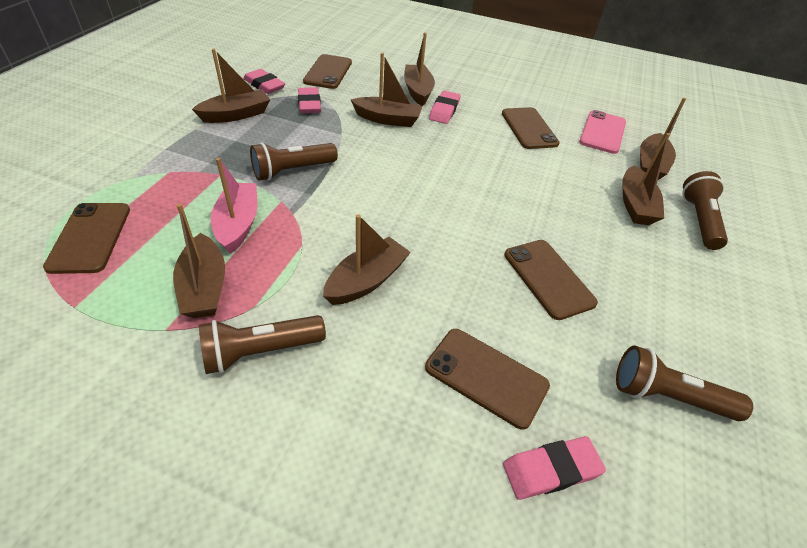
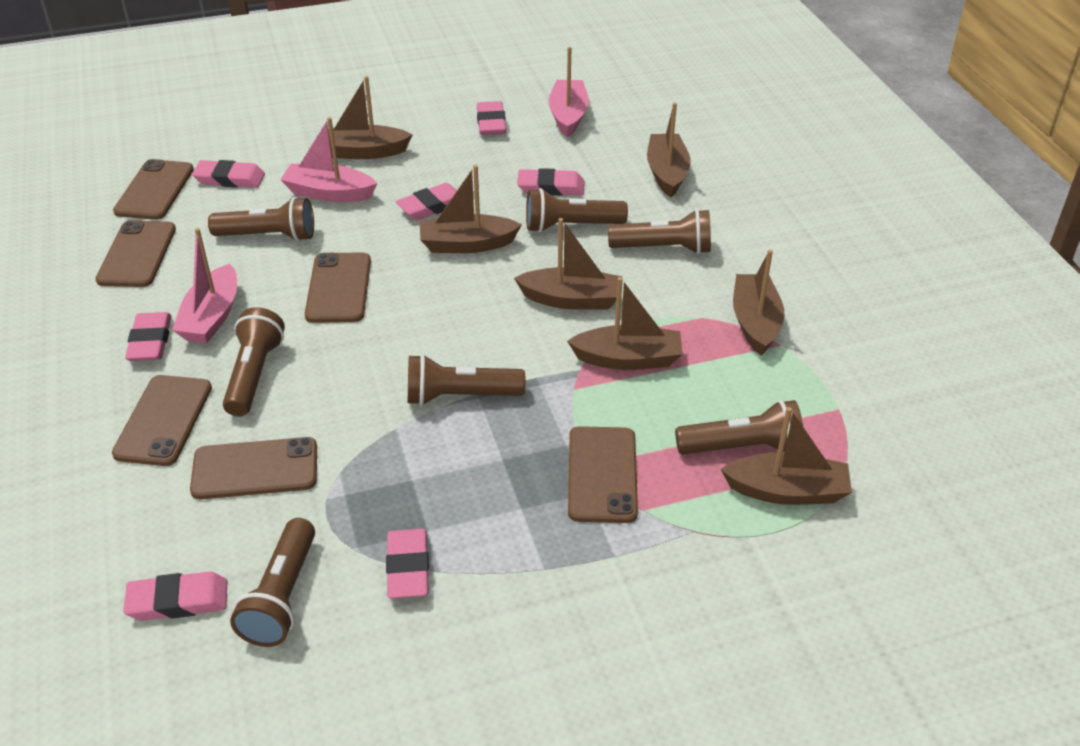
brown flashlight: [199,315,326,374] [250,143,338,181] [616,345,753,421] [682,171,728,250] = 4 -> [208,197,314,241] [223,307,285,416] [230,518,315,647] [408,354,525,406] [526,188,628,233] [608,209,711,254] [675,400,803,454] = 7
brown phone: [43,203,130,274] [303,54,352,89] [425,329,550,430] [502,107,560,149] [505,240,598,320] = 5 -> [95,220,176,287] [112,375,212,466] [113,159,194,220] [190,437,317,500] [305,252,371,323] [568,426,638,523] = 6
pink boat: [210,158,257,254] = 1 -> [172,228,237,344] [280,117,378,202] [548,47,589,137] = 3
pink eraser: [243,69,285,94] [298,87,321,113] [429,91,460,124] [503,436,606,500] = 4 -> [123,571,227,621] [125,312,172,361] [192,160,265,188] [386,529,429,599] [396,183,457,220] [477,101,506,135] [517,168,585,196] = 7
pink phone: [579,110,626,154] = 1 -> none = 0

